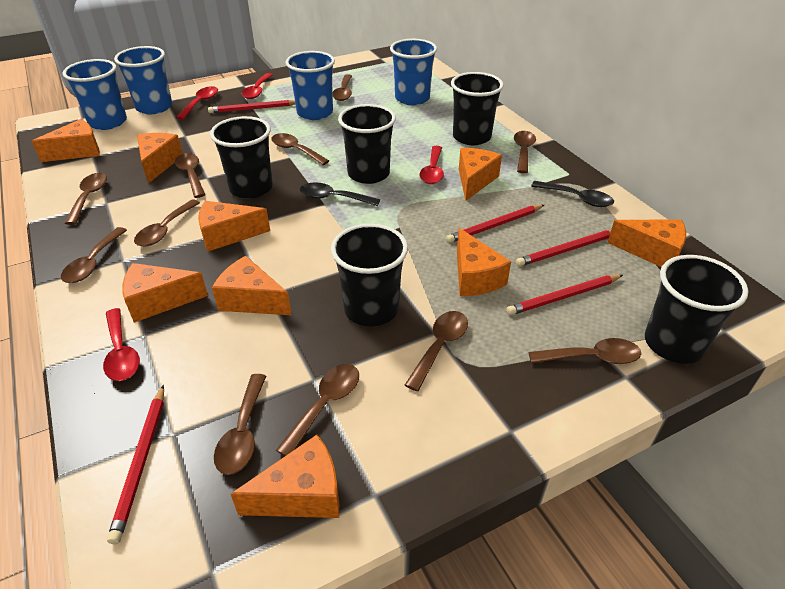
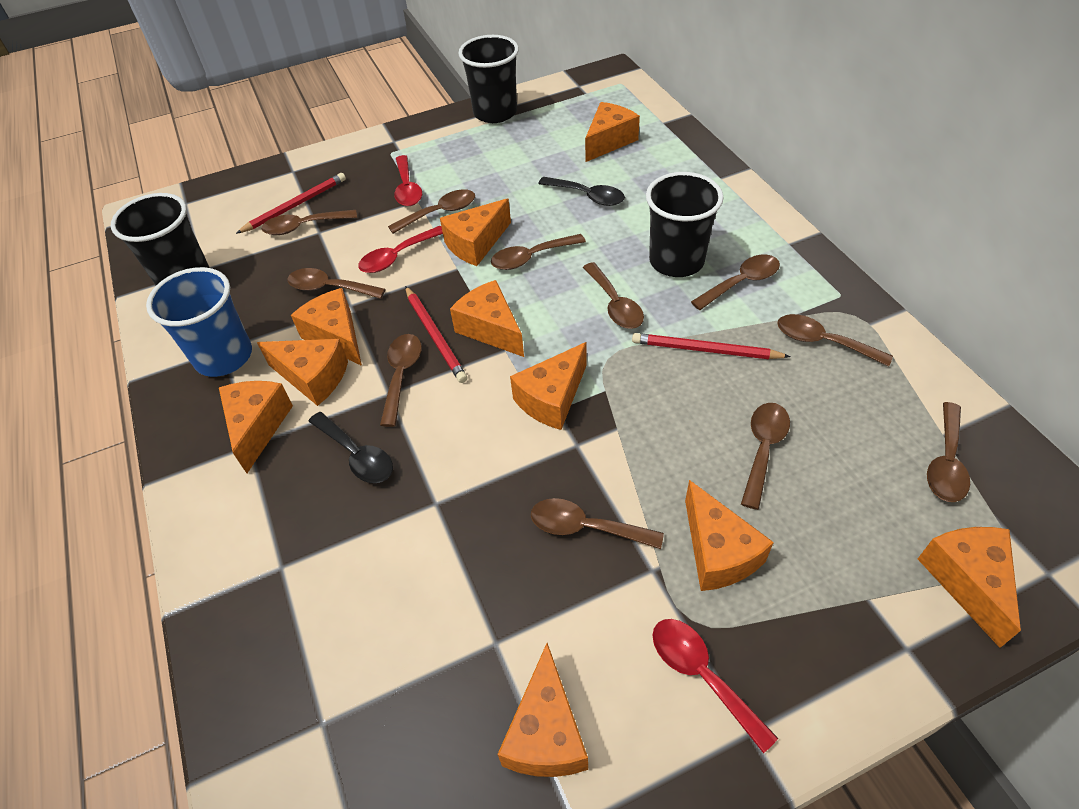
black cup: [210,116,273,199] [331,223,408,327] [338,104,396,184] [451,72,504,145] [645,255,748,364] = 5 -> [111,193,210,285] [459,35,519,123] [646,172,724,277] = 3
blue cup: [62,59,127,130] [114,46,172,114] [285,51,335,120] [390,39,437,105] = 4 -> [146,267,252,377] = 1
orange cheese: [32,119,100,162] [122,263,208,323] [137,133,183,184] [198,201,270,251] [212,256,292,315] [231,435,339,518] [457,228,511,296] [459,148,502,201] [607,219,686,267] = 9 -> [219,381,293,473] [257,339,348,406] [291,288,362,366] [440,198,511,266] [450,280,524,357] [497,643,588,777] [510,342,587,430] [585,102,640,162] [685,480,774,591] [918,527,1021,648] = 10
red pencil: [107,385,164,544] [208,100,295,113] [446,205,544,243] [506,275,623,315] [516,230,611,267] = 5 -> [236,173,346,234] [405,286,468,383] [632,333,791,359] = 3
red spoon: [103,308,140,381] [176,86,218,120] [241,73,273,99] [420,146,444,184] = 4 -> [358,226,443,273] [394,155,422,206] [652,619,778,753] = 3

